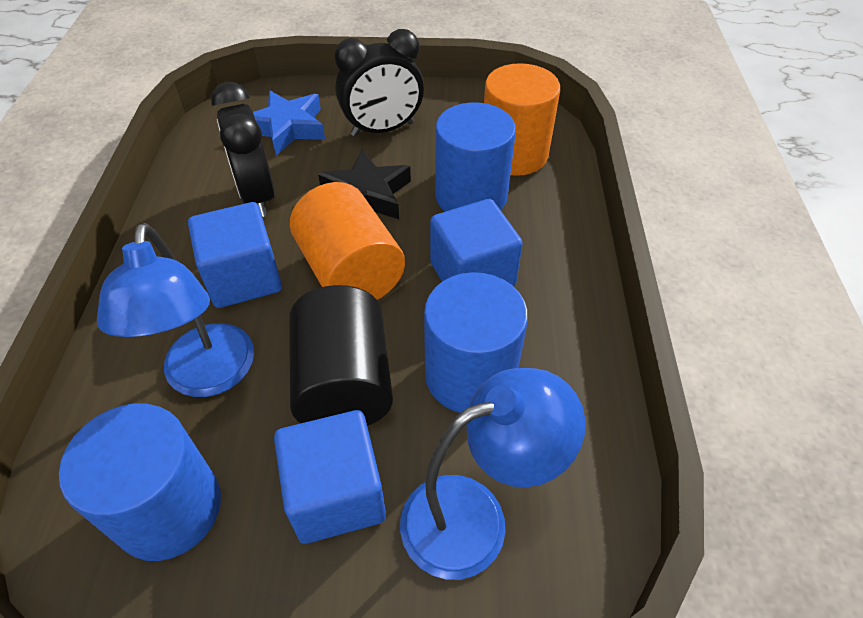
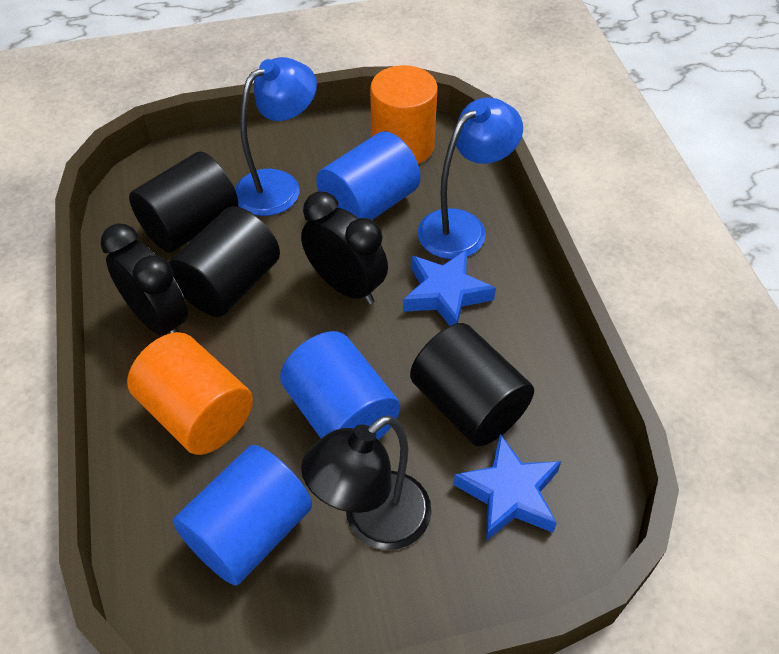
black cylinder: [289,285,393,426] = 1 -> [129,151,238,253] [169,206,280,317] [410,323,534,447] = 3
black lamp: none = 0 -> [301,415,432,550] = 1
black star: [318,150,411,219] = 1 -> none = 0
blue cube: [188,202,282,308] [274,410,386,544] [430,199,523,286] = 3 -> none = 0
blue star: [253,91,325,155] = 1 -> [403,249,496,326] [453,434,561,541] = 2

